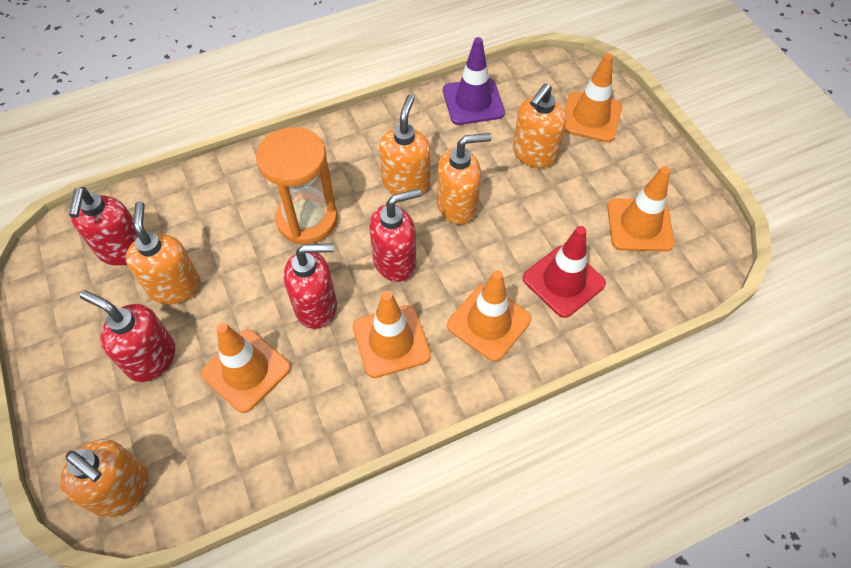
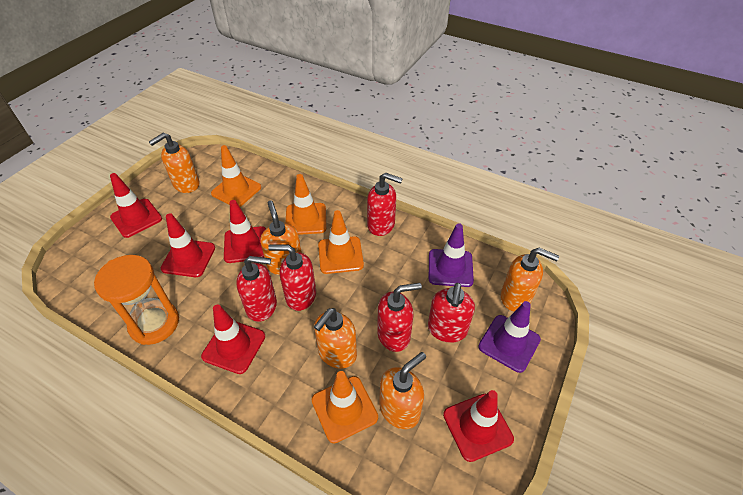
orange traffic cone: [201,323,291,413] [353,291,431,378] [447,270,531,362] [564,53,622,142] [607,166,675,251] = 5 -> [211,145,261,207] [285,174,326,235] [312,371,378,443] [318,210,364,274] = 4
purple traffic cone: [443,37,505,125] = 1 -> [429,223,474,287] [478,301,541,373] = 2
red soap dispenser: [69,187,138,266] [80,290,175,382] [284,243,337,329] [369,188,421,282] = 4 -> [236,256,277,322] [268,245,316,311] [367,172,403,236] [377,283,422,352] [428,283,475,343] = 5
red traffic cone: [523,226,606,318] = 1 -> [110,173,162,238] [161,213,215,277] [201,305,265,374] [224,200,266,263] [443,390,514,462] = 5

